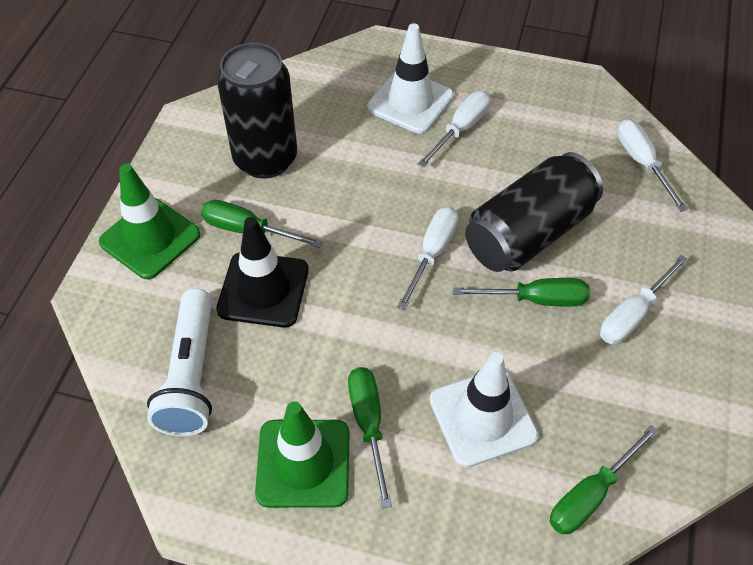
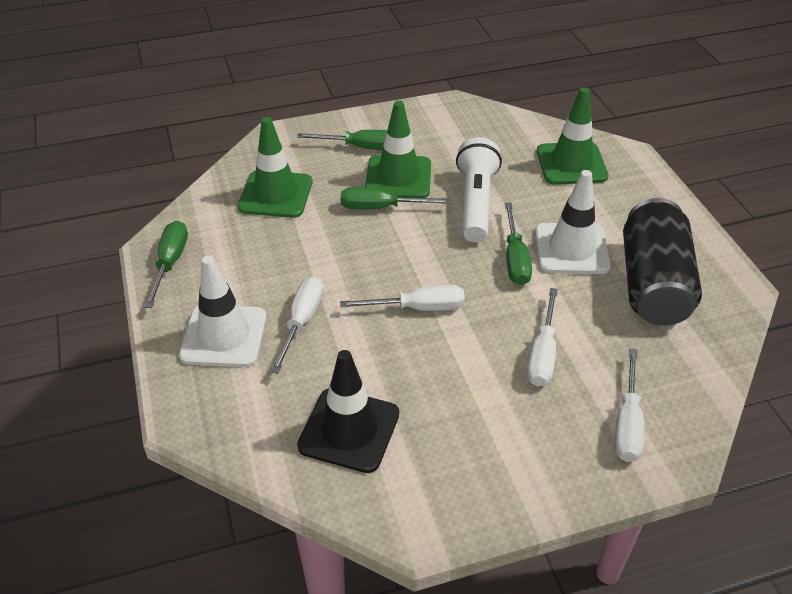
black can: [217,43,297,179] [465,152,603,272] = 2 -> [623,198,702,326] = 1
green traffic cone: [99,164,200,279] [255,401,349,508] = 2 -> [238,117,312,218] [365,101,431,198] [537,87,609,185] = 3

